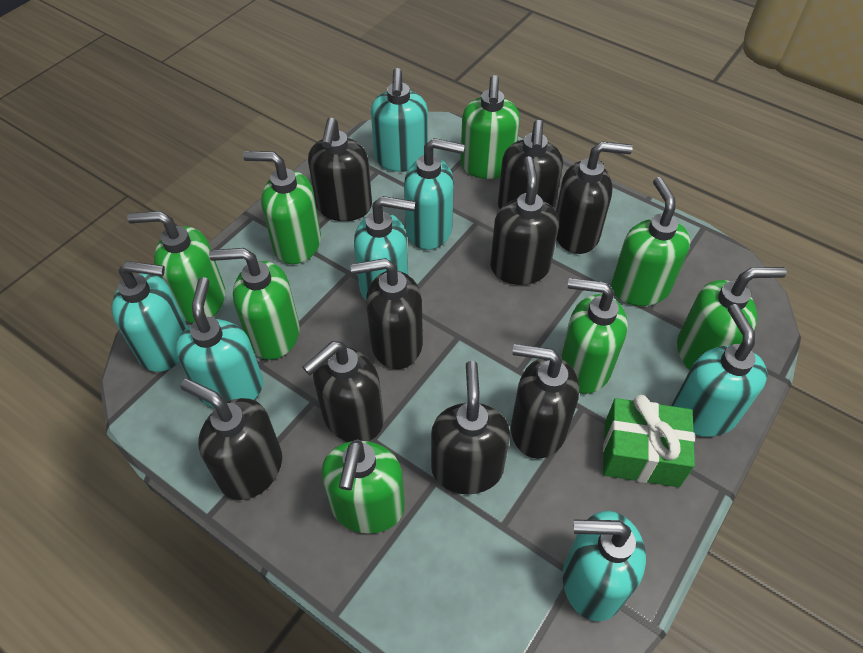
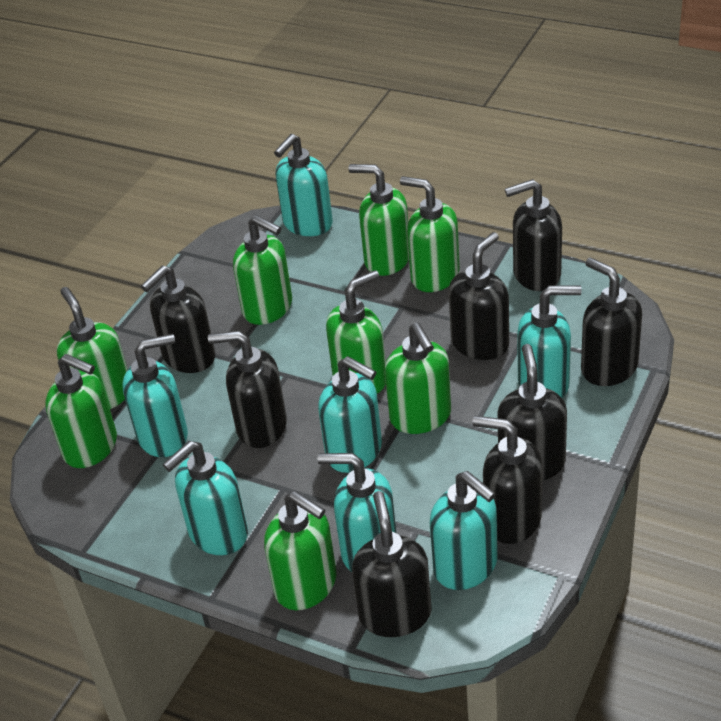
black soap dispenser: [181,379,282,500] [302,341,384,442] [308,118,372,221] [350,258,423,369] [431,361,510,494] [490,156,559,285] [498,120,563,209] [511,344,579,459] [556,141,633,254] = 9 -> [141,265,216,373] [208,331,287,448] [352,491,432,637] [448,232,509,360] [472,416,542,544] [497,344,567,481] [505,179,562,291] [581,257,642,386] = 8
green gift: [603,395,695,487] = 1 -> none = 0

